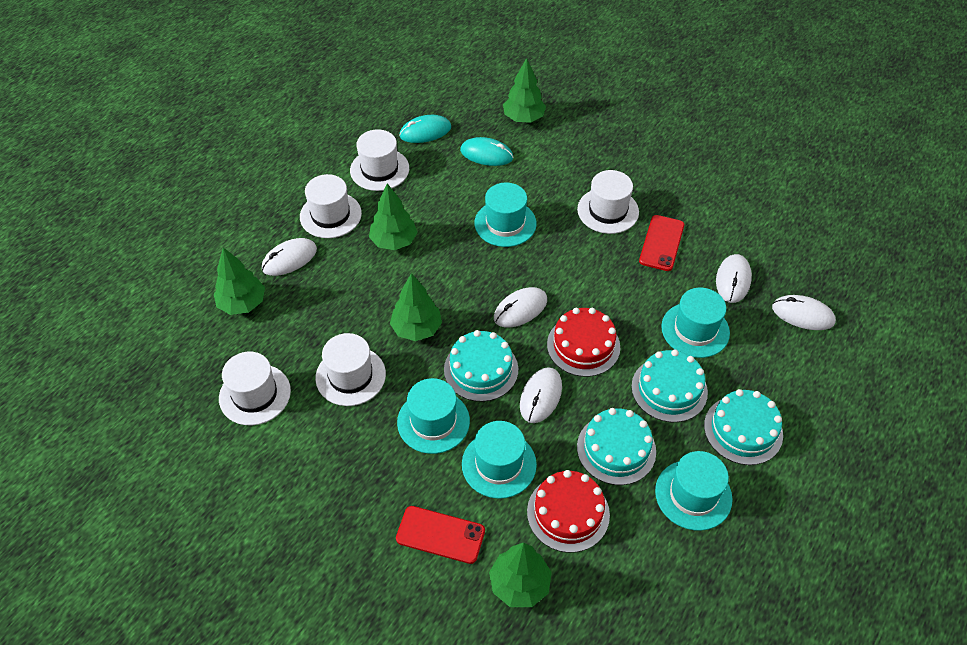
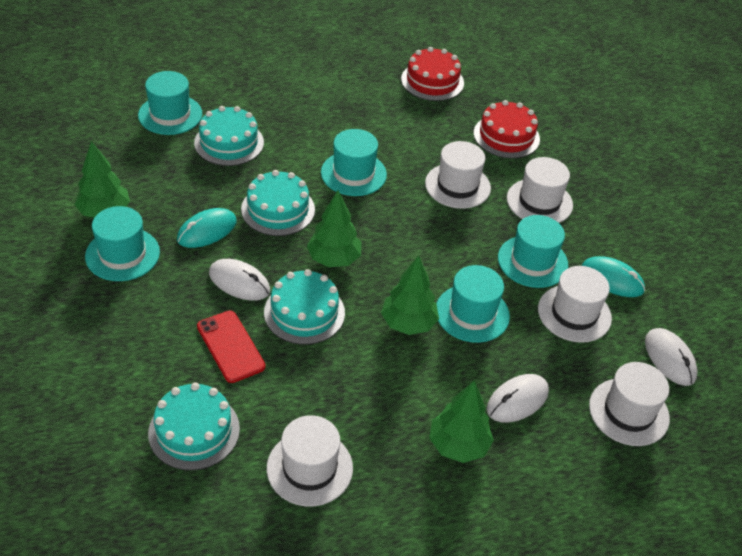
green tree: [214,247,265,315] [369,183,418,250] [390,273,442,341] [489,543,552,607] [503,58,546,123] = 5 -> [74,141,130,218] [307,190,361,267] [381,255,439,335] [429,381,494,463] = 4
red phone: [396,506,485,564] [639,215,684,271] = 2 -> [197,310,266,383] = 1
white mouse: [262,238,317,276] [494,287,547,327] [520,367,562,423] [716,254,752,303] [772,295,836,330] = 5 -> [209,259,270,301] [487,374,549,423] [645,328,697,386] = 3

